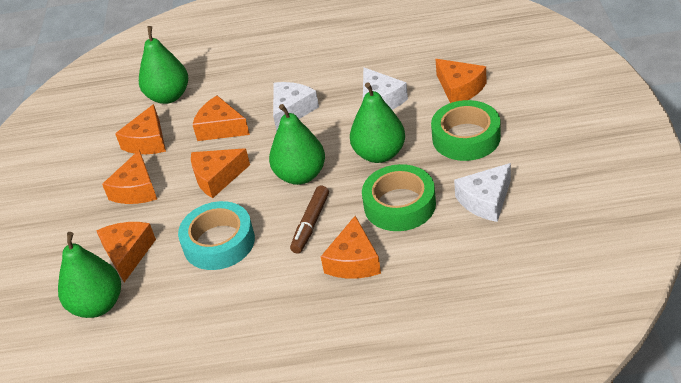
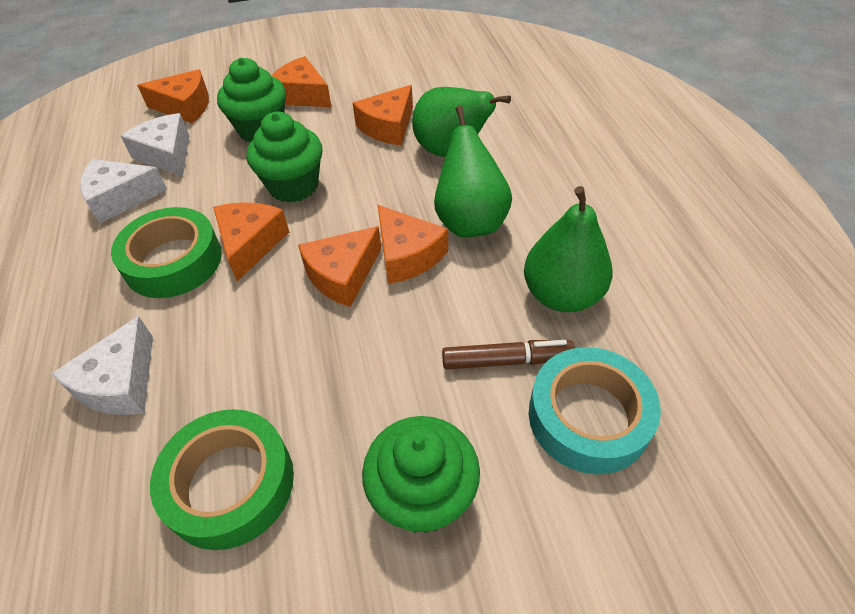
green cupcake: none = 0 -> [217,58,286,143] [246,112,322,203] [362,416,480,533] = 3
green pear: [58,232,121,318] [139,26,188,104] [269,104,325,185] [350,82,405,163] = 4 -> [412,87,511,157] [434,106,512,237] [524,186,613,312] = 3
orange cheese: [96,222,156,282] [102,150,157,204] [115,104,166,154] [191,148,250,198] [193,96,250,141] [321,216,381,279] [435,59,487,103] = 7 -> [137,69,209,124] [213,202,289,281] [271,56,332,108] [298,226,382,307] [353,85,413,145] [378,205,448,284] = 6

